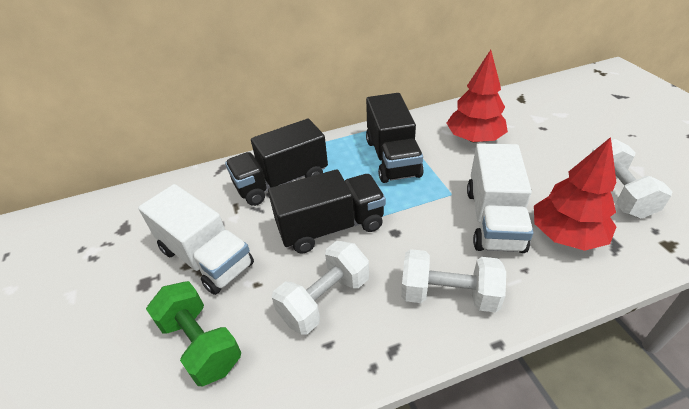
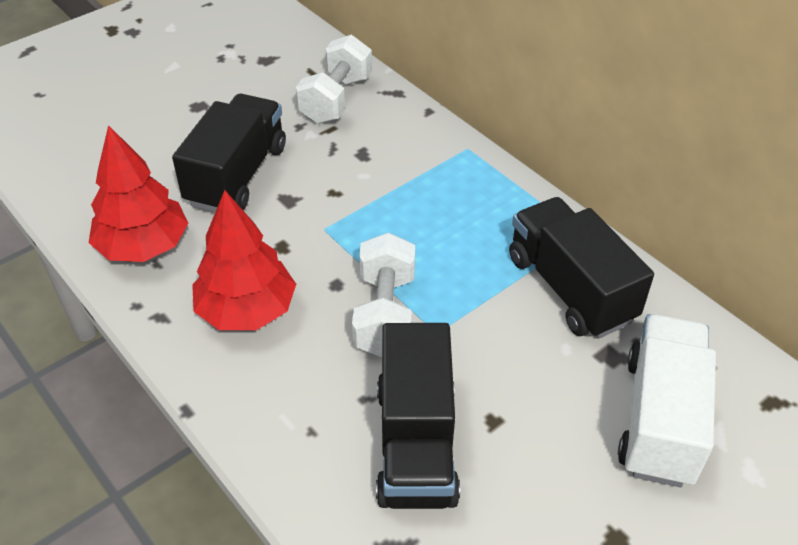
green dumbbell: [146,281,241,386] = 1 -> none = 0
white dumbbell: [272,241,369,334] [401,249,506,313] [592,139,673,219] = 3 -> [296,35,372,124] [352,233,415,357] = 2
white truck: [138,184,254,295] [467,143,533,253] = 2 -> [618,314,716,487] = 1

